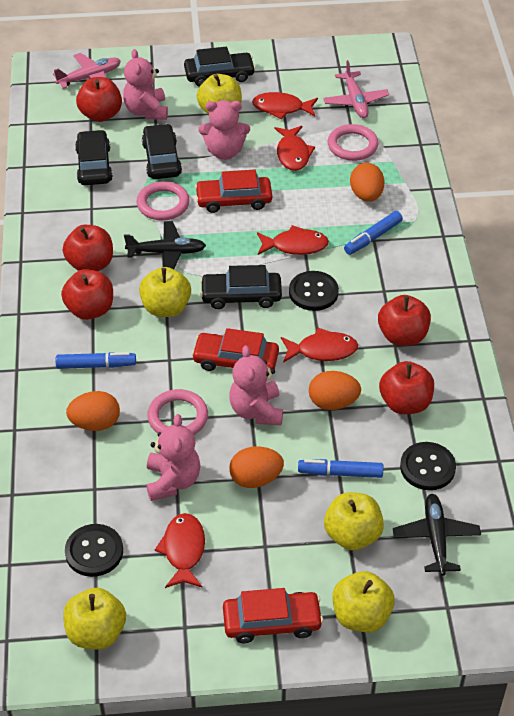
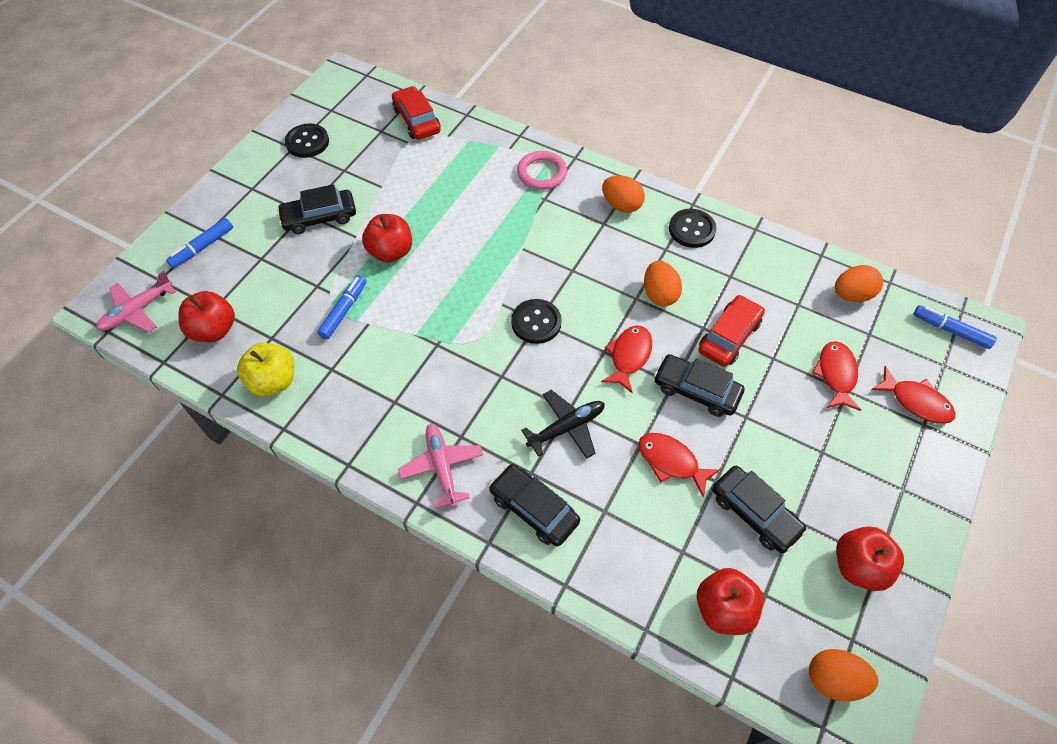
black plane: [124,221,206,269] [393,494,481,576] = 2 -> [521,390,605,459] = 1
pink ring: [136,181,190,221] [147,389,208,435] [328,124,379,161] = 3 -> [517,151,567,190] = 1
pink teddy bear: [123,49,168,120] [146,414,200,501] [199,100,250,160] [229,345,283,426] = 4 -> none = 0
red apple: [61,269,113,320] [63,225,113,271] [76,77,122,122] [378,295,431,346] [379,361,434,414] = 5 -> [179,291,235,342] [362,214,412,263] [697,568,764,635] [836,526,904,591] = 4
red car: [192,328,279,371] [195,170,272,213] [223,588,323,643] = 3 -> [392,86,441,140] [698,295,765,367] = 2
red fish: [154,513,205,588] [252,92,318,119] [257,225,329,255] [275,126,315,171] [281,328,358,363] = 5 -> [601,325,652,393] [638,433,721,497] [812,341,861,411] [871,366,955,424] = 4
yellow apple: [63,588,126,649] [139,267,191,317] [197,74,242,114] [324,492,384,550] [332,571,395,632] = 5 -> [237,343,294,396] = 1

